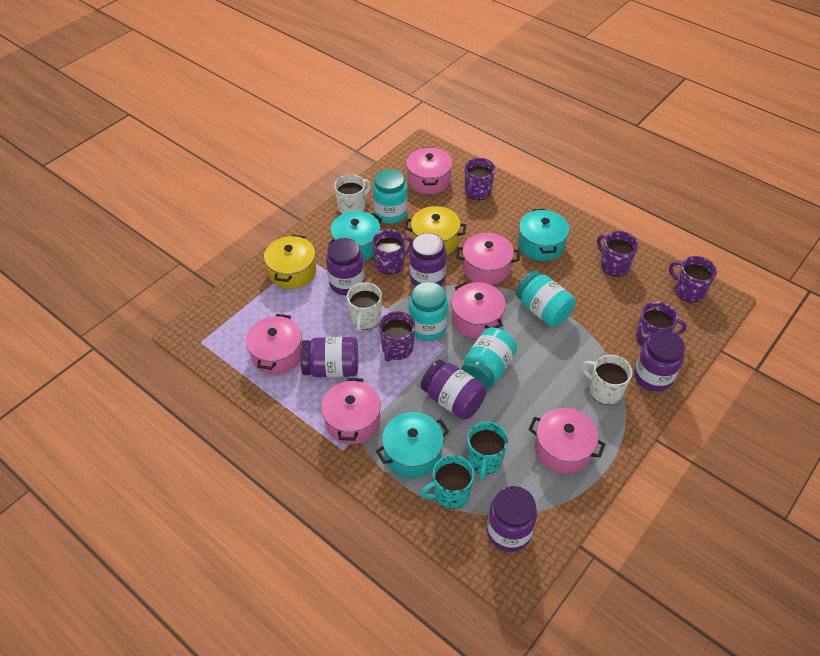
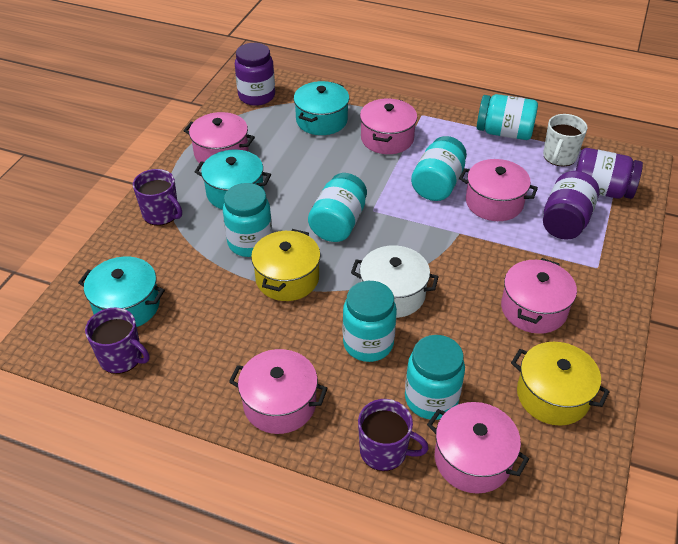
purple jar: [300,337,358,377] [326,238,365,295] [409,233,446,286] [421,360,487,420] [487,486,537,552] [634,331,685,392] = 6 -> [235,43,275,106] [543,171,599,240] [576,148,643,199] = 3
purple mug: [372,229,413,275] [379,311,415,362] [465,158,495,200] [597,231,639,277] [636,301,687,346] [669,256,717,302] = 6 -> [85,308,149,374] [133,169,182,226] [358,399,429,471] = 3
turquoise jar: [373,169,408,224] [409,282,448,341] [461,328,517,390] [516,271,576,327] = 4 -> [223,183,272,257] [308,173,367,242] [343,281,397,362] [405,335,465,420] [411,136,467,201] [477,94,538,140] = 6
turquoise mug: [420,455,474,509] [467,422,508,481] = 2 -> none = 0
white mug: [334,174,371,214] [347,282,382,332] [582,355,632,405] = 3 -> [543,114,587,166] = 1
white pot: none = 0 -> [351,245,439,318] = 1

